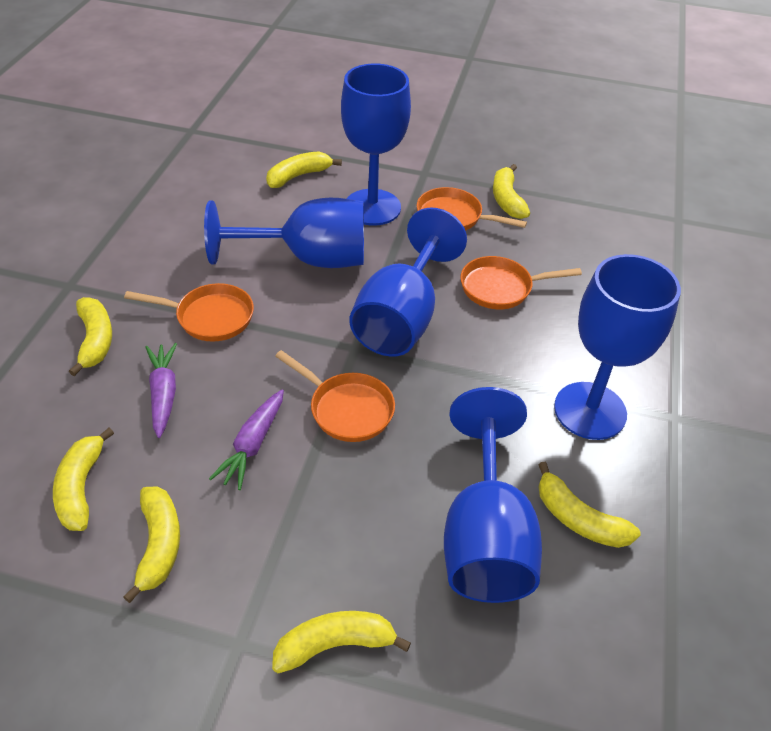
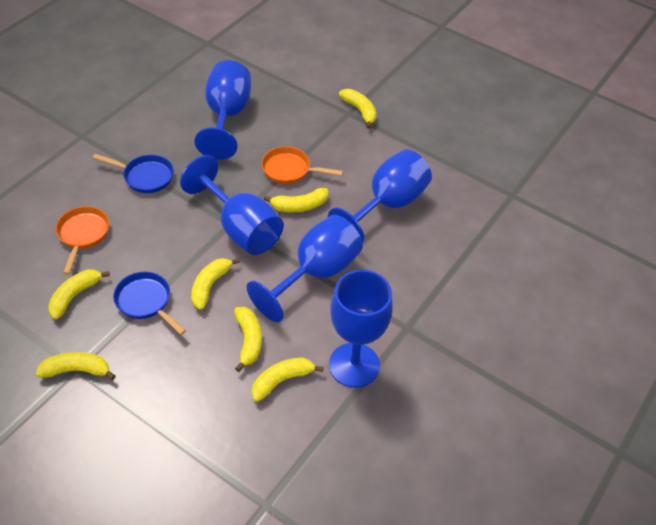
blue pan: none = 0 -> [93,154,174,193] [113,272,186,335] = 2
orange pan: [124,283,254,342] [275,350,395,442] [417,187,527,231] [460,256,582,309] = 4 -> [56,206,109,275] [261,146,343,184] = 2
purple carrot: [145,343,177,438] [209,390,284,490] = 2 -> none = 0

